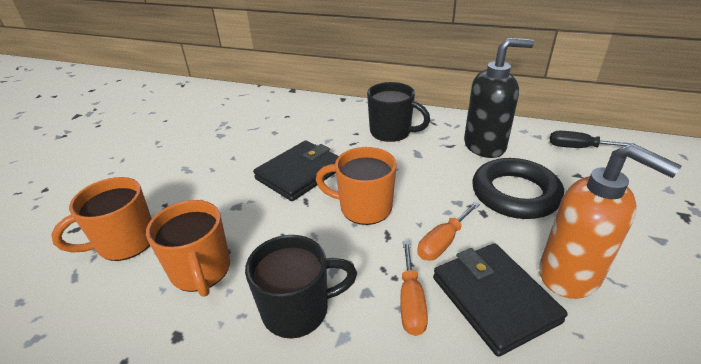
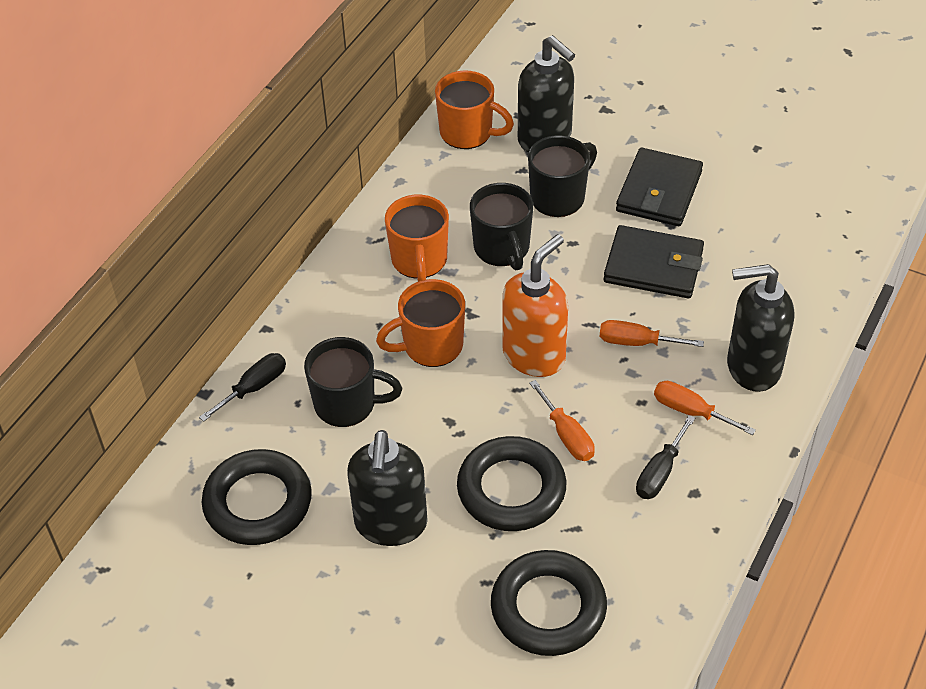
black mug: [245,235,357,339] [367,82,430,142] = 2 -> [304,337,402,427] [470,183,533,270] [528,135,597,217] = 3
black ring: [472,158,564,219] = 1 -> [202,449,312,545] [457,436,566,531] [491,550,607,656] = 3
black screwdriver: [550,131,636,148] = 1 -> [199,353,286,422] [636,415,695,499] = 2
black soap dispenser: [464,38,534,158] = 1 -> [347,430,428,546] [518,35,575,152] [727,264,794,392] = 3
orange screwdriver: [400,241,428,336] [417,202,480,260] = 2 -> [529,380,595,461] [600,320,704,347] [654,381,756,435] = 3

